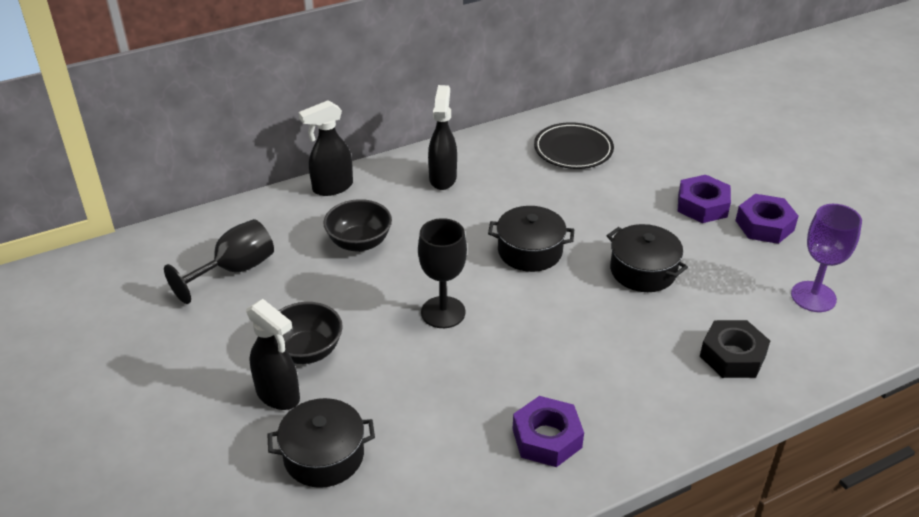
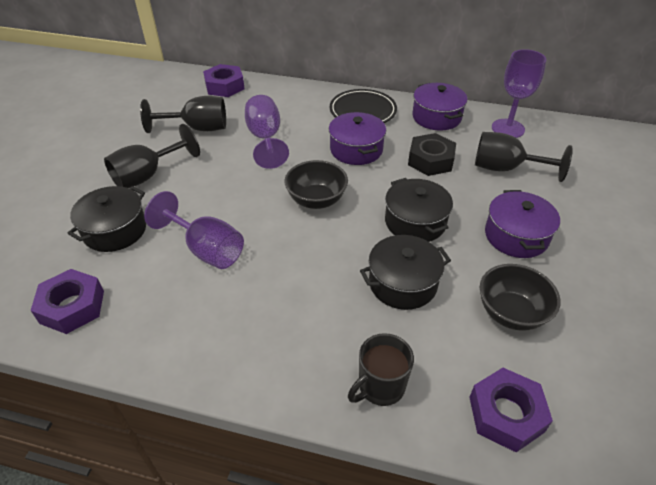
black goblet: [164,219,274,304] [418,218,467,328] = 2 -> [104,124,200,188] [140,96,226,133] [475,132,573,182] = 3
black mug: none = 0 -> [348,333,414,406] = 1
black spray bottle: [246,299,300,410] [299,100,353,196] [428,85,457,190] = 3 -> none = 0
purple goblet: [791,204,862,312] = 1 -> [144,191,244,269] [245,95,289,169] [492,49,546,138] = 3
purple pot: none = 0 -> [329,112,386,165] [412,83,467,131] [485,190,560,258] = 3

